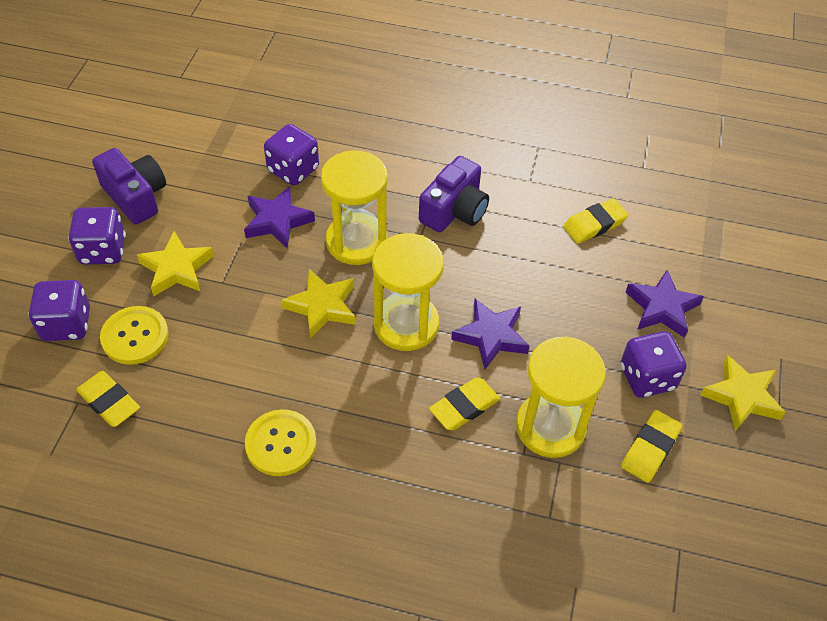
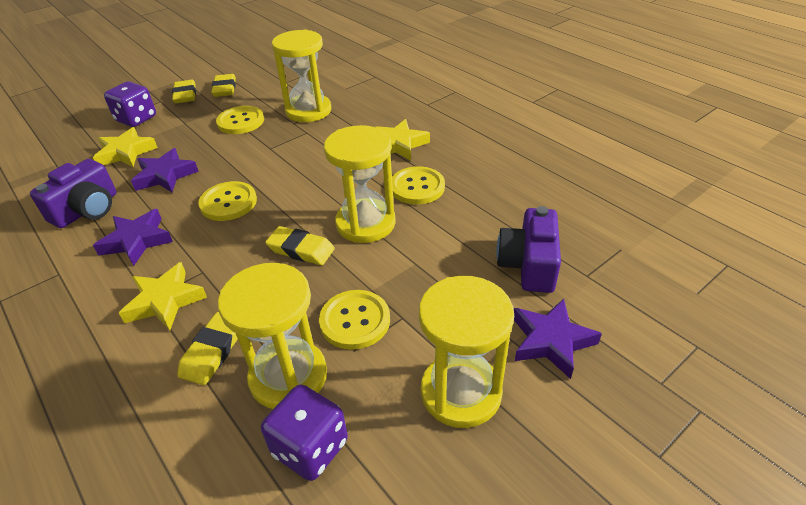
purple dice: [28,280,90,341] [68,207,126,265] [264,124,319,186] [621,331,686,398] = 4 -> [104,81,156,127] [261,385,348,481] = 2
yellow button: [100,306,169,365] [245,409,316,476] = 2 -> [198,181,257,221] [216,106,264,134] [319,290,390,350] [392,166,445,204] = 4
yellow hourglass: [321,151,388,265] [372,233,444,351] [516,336,606,458] = 3 -> [218,263,327,409] [272,29,332,122] [324,125,396,243] [419,276,514,428] = 4

